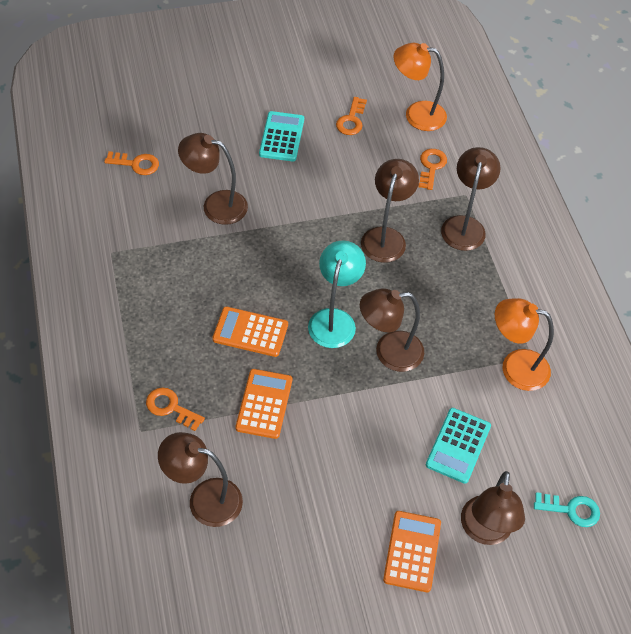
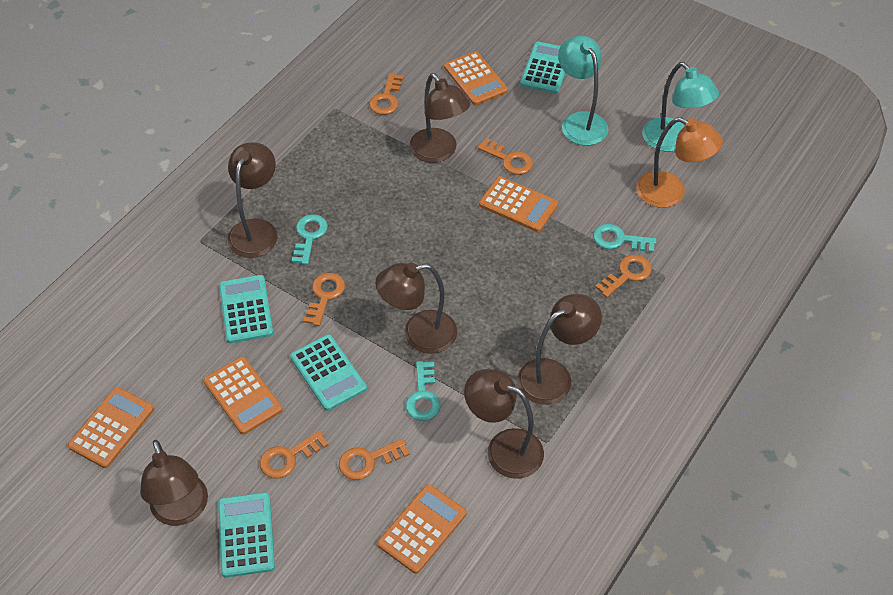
orange calculator: [213,307,288,357] [236,369,292,439] [383,511,441,592] = 3 -> [68,387,154,468] [203,356,283,435] [377,484,467,574] [444,51,508,105] [479,176,558,232] = 5
orange key: [104,151,159,175] [146,388,205,431] [336,97,367,135] [418,149,447,190] = 4 -> [260,430,329,479] [303,273,345,326] [339,438,410,480] [369,73,404,115] [478,138,533,175] [595,255,652,298] = 6
orange lamp: [393,43,447,131] [495,298,554,391] = 2 -> [636,117,723,208] = 1
turquoise calculator: [259,111,304,161] [426,408,491,484] = 2 -> [218,492,275,578] [219,275,273,343] [290,334,367,411] [520,42,566,94] = 4
turquoise key: [534,492,600,527] = 1 -> [292,214,328,265] [406,361,441,421] [593,224,656,253] = 3
turquoise lamp: [308,240,366,348] = 1 -> [558,36,609,145] [642,62,719,152] = 2

